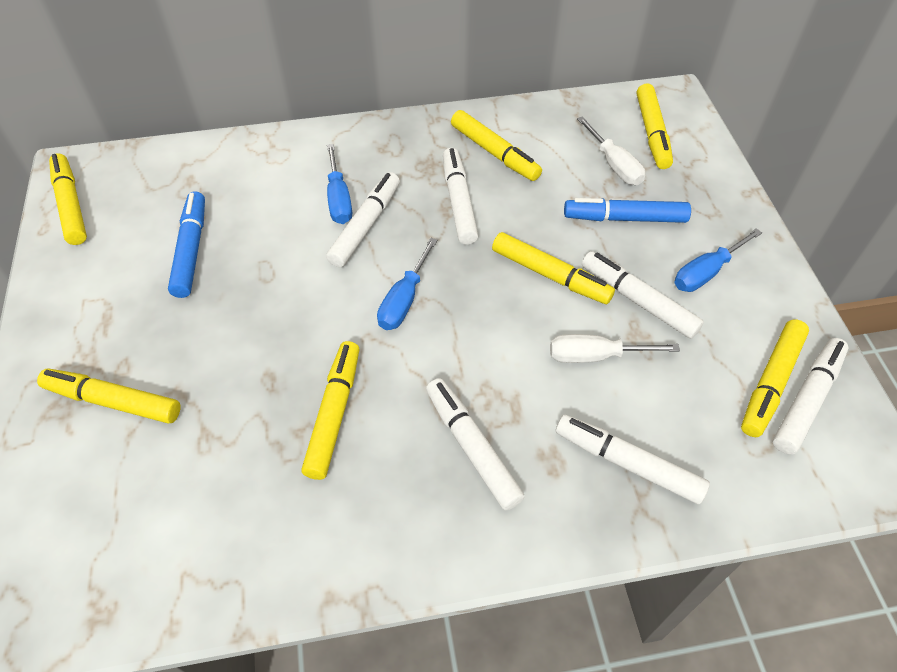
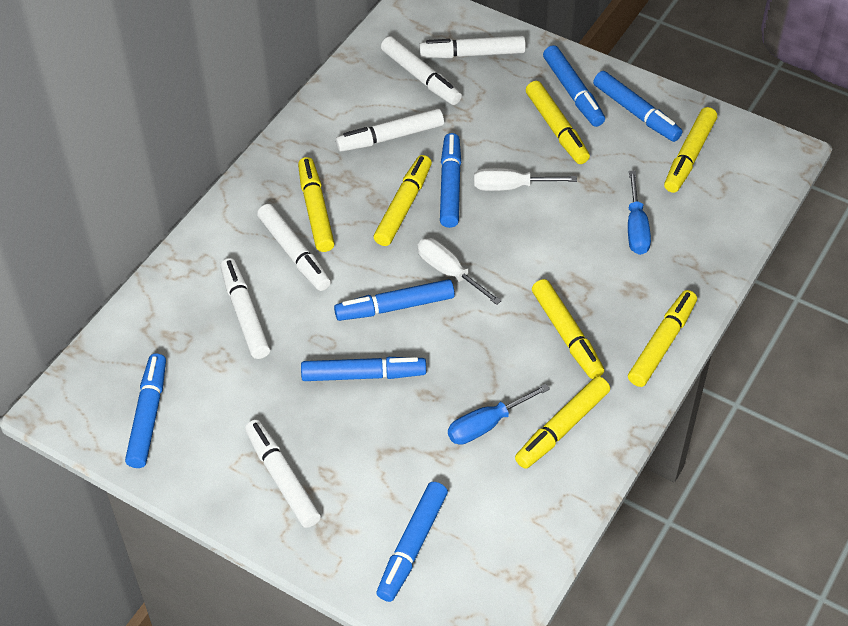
blue marker: [168,191,205,298] [564,198,691,223] = 2 -> [125,353,166,468] [301,357,426,381] [334,279,455,321] [376,482,448,602] [440,133,461,228] [543,45,605,127] [593,71,683,142] = 7
blue screwdriver: [327,144,352,224] [377,238,438,330] [674,228,762,292] = 3 -> [448,384,550,445] [628,171,651,255] = 2

